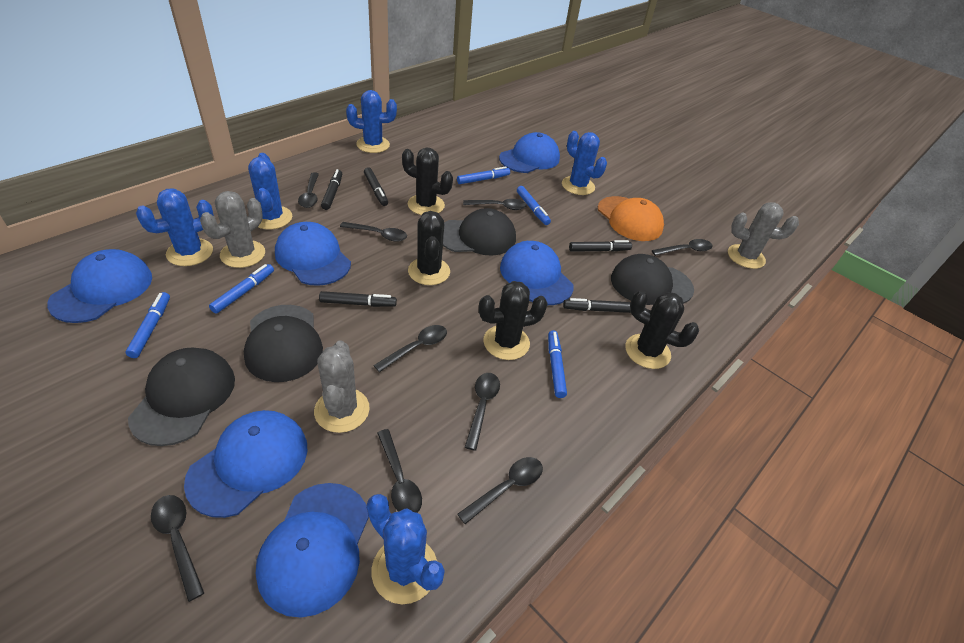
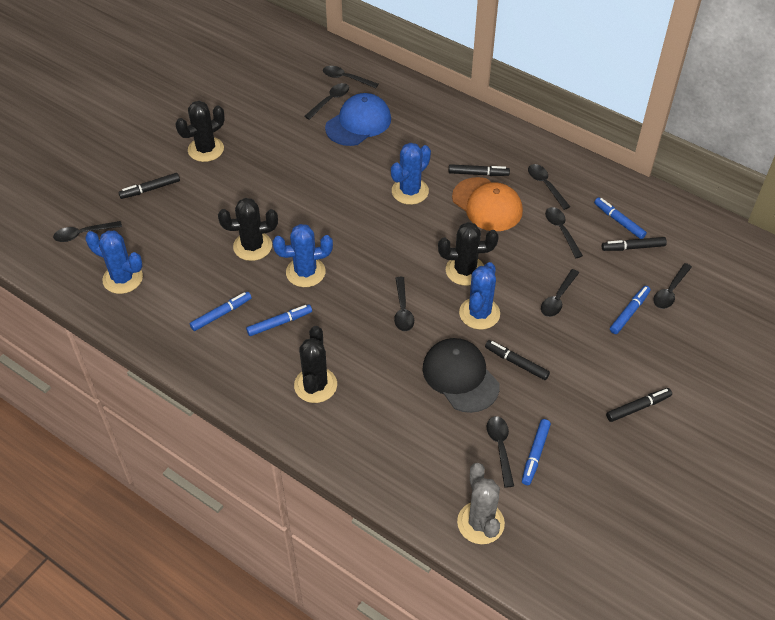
black cap: [128,347,235,446] [244,305,323,382] [443,208,516,256] [611,254,694,305] = 4 -> [422,338,500,413] = 1
blue cactus: [136,189,214,266] [248,153,292,229] [346,90,397,153] [367,494,445,604] [562,131,607,195] = 5 -> [85,231,143,294] [272,224,333,287] [391,143,431,205] [459,262,500,330] = 4
blue cap: [47,249,152,323] [184,410,308,518] [256,483,369,618] [275,222,351,286] [499,132,560,173] [500,241,574,305] = 6 -> [325,93,391,146] = 1
grey cactus: [200,191,265,268] [314,341,370,433] [728,202,799,269] = 3 -> [457,463,505,544] = 1

